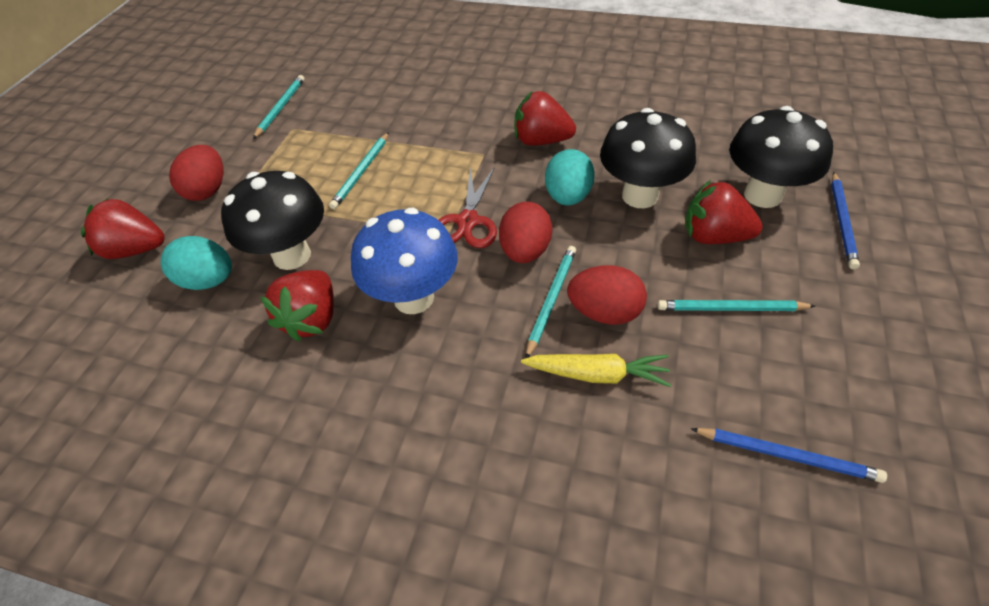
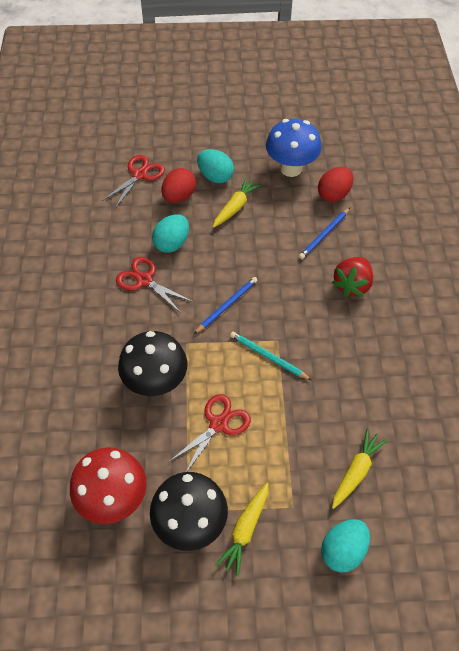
black mushroom: [221,171,324,270] [600,108,696,208] [729,106,833,208] = 3 -> [118,331,187,396] [150,472,228,551] = 2
red egg: [169,145,224,201] [499,202,552,263] [567,265,647,325] = 3 -> [161,168,196,203] [318,167,353,202] = 2
red mushroom: none = 0 -> [70,447,147,524] = 1
red scissors: [439,167,497,248] = 1 -> [102,155,165,209] [116,257,193,313] [169,394,251,472] = 3
red strawberry: [81,198,164,259] [260,270,334,341] [514,91,576,146] [685,180,763,244] = 4 -> [332,257,373,297] = 1
turquoise egg: [161,236,232,290] [545,149,595,206] = 2 -> [152,214,189,253] [197,149,234,183] [321,519,370,573] = 3
turquoise pencil: [253,75,304,139] [329,132,389,209] [526,246,576,358] [657,300,815,311] = 4 -> [230,332,311,380] = 1
yellow carrot: [521,354,671,387] = 1 -> [213,177,261,228] [215,483,268,576] [332,428,388,509] = 3

